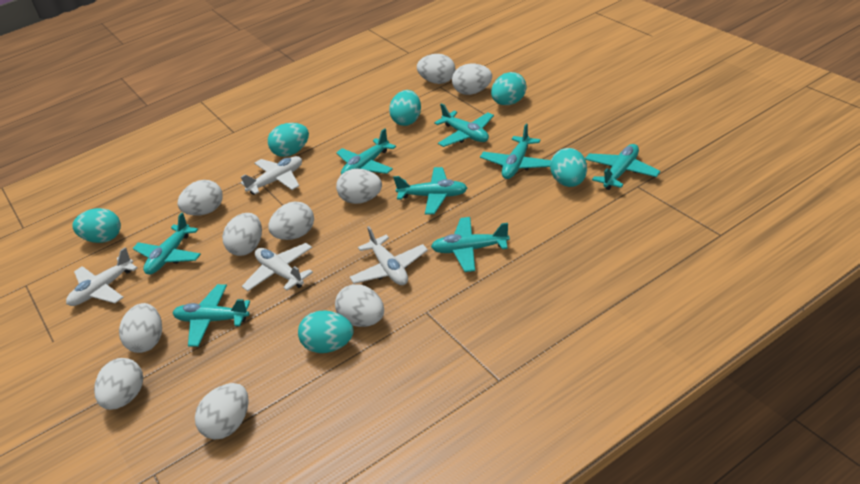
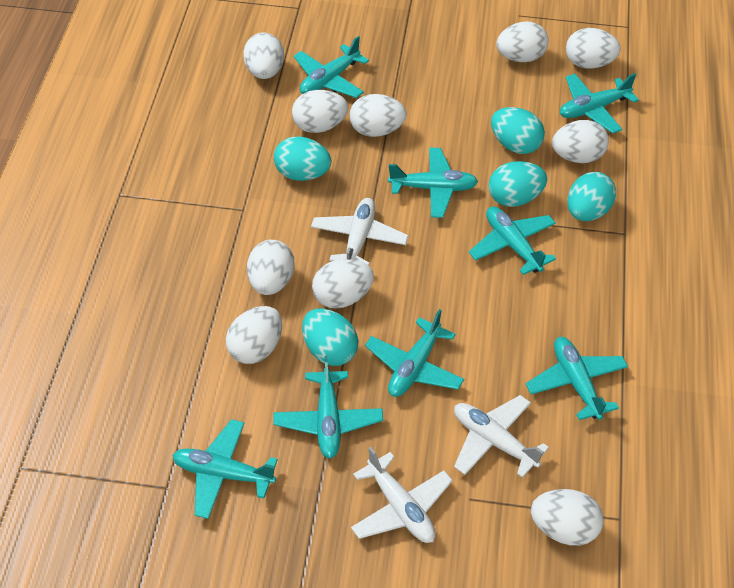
turquoise egg: [72,208,121,243] [268,123,309,157] [298,310,354,353] [389,90,421,126] [491,72,526,105] [550,148,587,187] = 6 -> [274,136,331,181] [302,309,359,366] [488,161,547,207] [491,107,545,154] [567,172,616,221] = 5
white plane: [66,247,137,306] [240,156,302,195] [242,243,313,291] [350,226,428,285] = 4 -> [311,198,408,266] [351,447,453,543] [454,395,549,478] = 3

